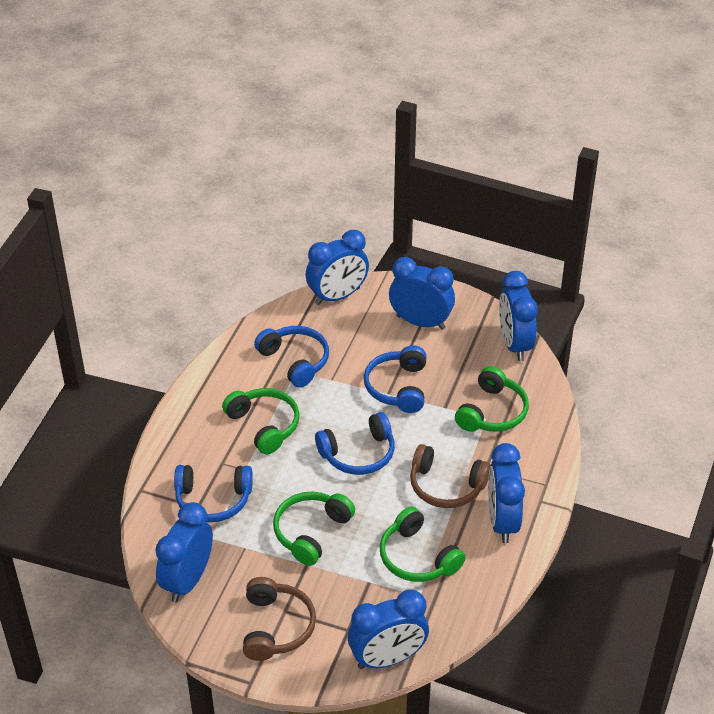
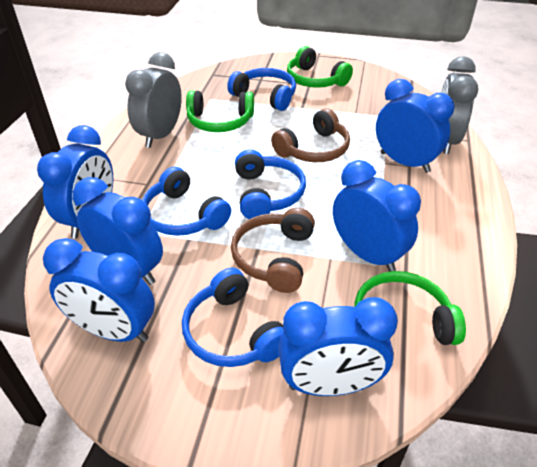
green headphones: [222,388,300,454] [273,491,355,566] [380,507,465,582] [455,366,529,432] = 4 -> [186,90,254,132] [287,46,353,88] [354,271,466,345] = 3
grey clock: none = 0 -> [125,52,182,148] [441,56,478,154] = 2

